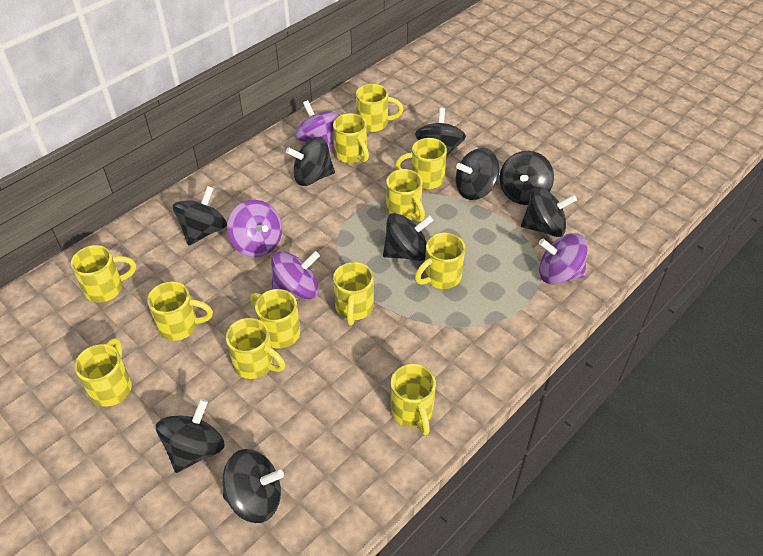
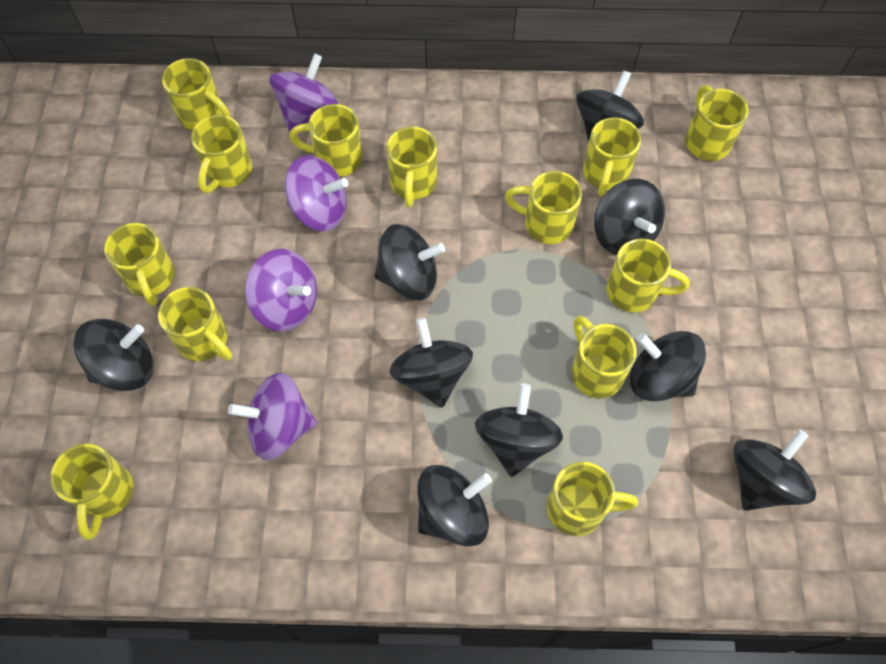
yellow mug: [71,245,136,302] [74,338,132,407] [147,281,213,341] [226,318,285,379] [250,289,300,349] [333,113,369,163] [333,262,374,326] [356,84,403,132] [386,169,425,222] [390,364,436,435] [395,138,447,189] [415,232,465,289] = 12 -> [50,444,133,540] [104,223,175,306] [158,287,232,361] [162,58,230,130] [191,115,252,193] [290,104,363,177] [387,127,437,208] [505,171,582,244] [547,462,638,536] [571,316,637,398] [583,117,641,197] [607,238,690,313] [685,85,749,161] = 13

